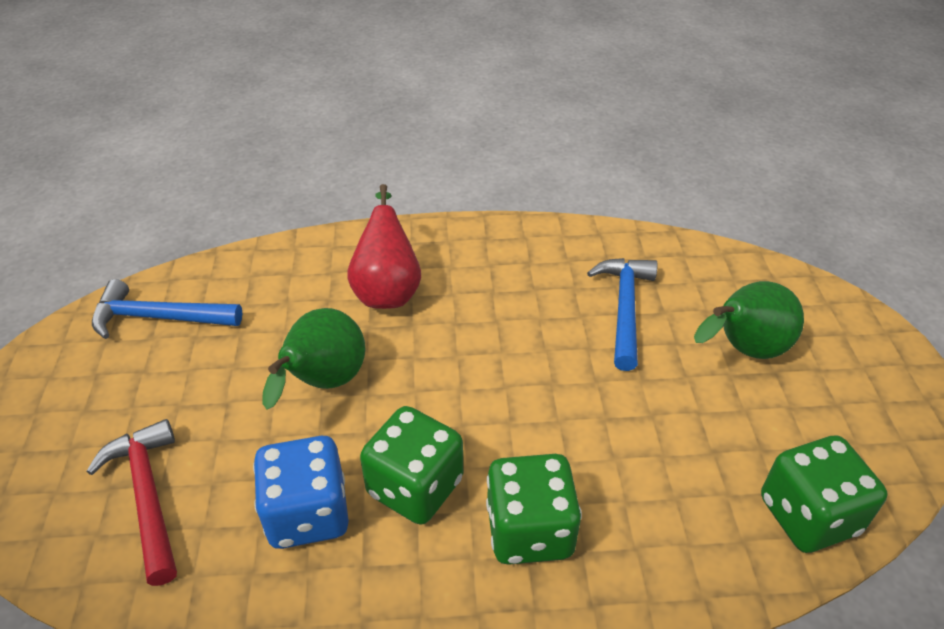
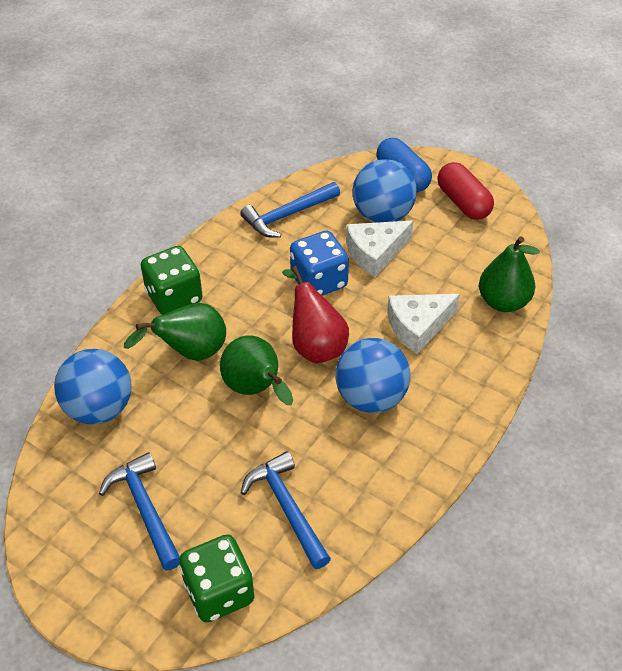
blue ball: none = 0 -> [54,349,132,425] [336,338,411,413] [352,159,417,223] = 3
blue capsule: none = 0 -> [376,138,432,192] = 1
blue hammer: [92,279,242,339] [587,258,658,371] = 2 -> [99,452,180,571] [240,182,340,238] [241,451,331,569] = 3
green dice: [360,406,463,525] [486,454,582,565] [761,435,887,553] = 3 -> [141,246,203,315] [179,534,254,623] = 2
green pear: [262,308,365,409] [694,281,804,359] = 2 -> [124,303,226,361] [220,335,293,405] [479,236,540,312] = 3
red capsule: none = 0 -> [437,162,494,220] = 1
red hammer: [86,419,177,586] = 1 -> none = 0
white cheese: none = 0 -> [346,221,413,277] [387,294,460,354] = 2

